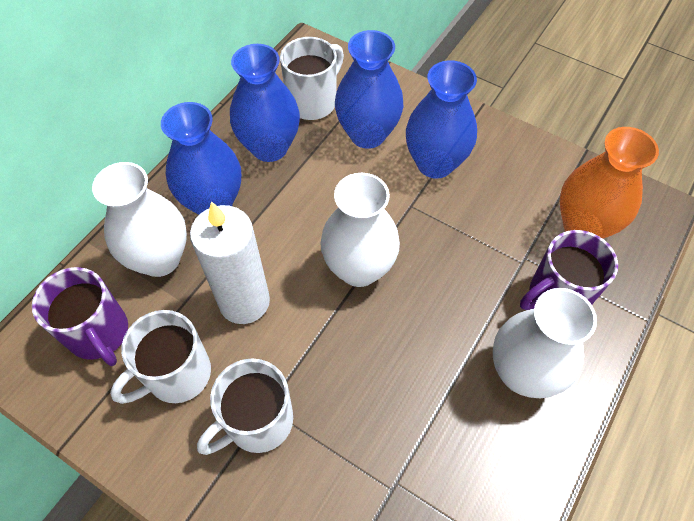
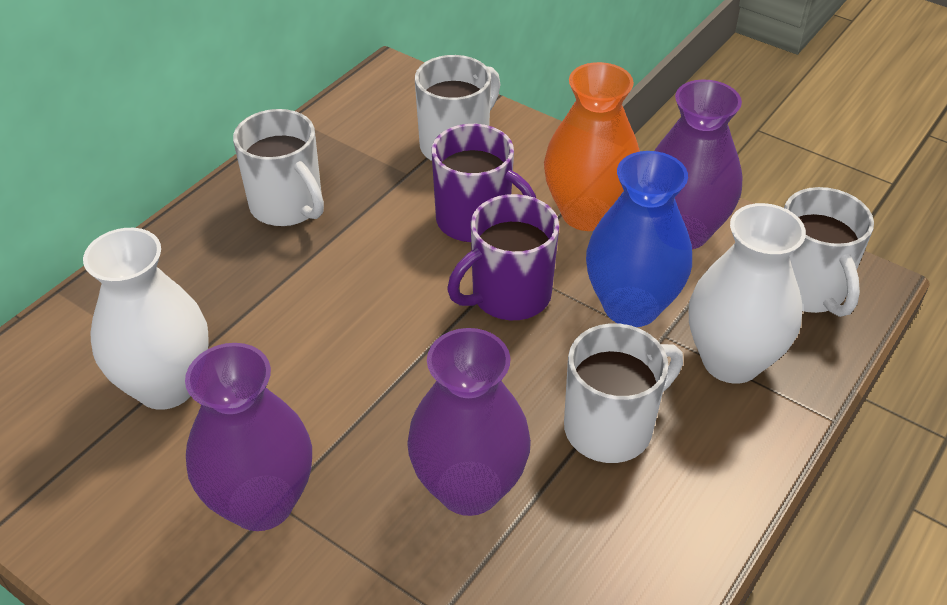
blue vase: [161,102,241,215] [230,44,300,162] [335,30,404,149] [406,60,477,179] = 4 -> [586,151,692,327] = 1
purple vase: none = 0 -> [185,343,312,531] [407,328,531,516] [654,79,743,249] = 3
white candle: [190,201,270,324] = 1 -> none = 0
white mug: [110,310,211,404] [197,358,293,455] [280,37,344,120] = 3 -> [233,109,324,226] [415,55,500,161] [564,323,683,463] [784,187,874,317] = 4
white vase: [92,162,187,277] [320,173,400,287] [493,288,597,398] = 3 -> [83,228,209,410] [689,203,806,384] = 2

